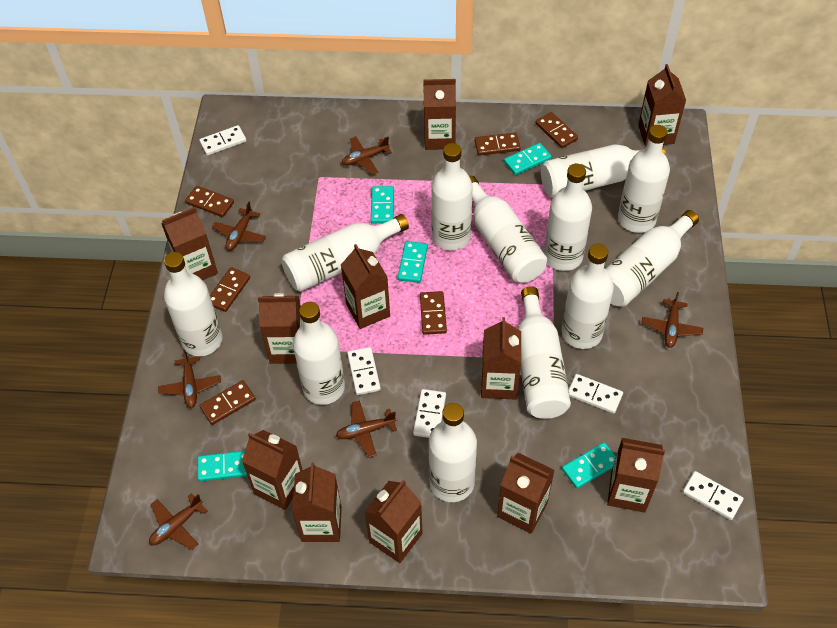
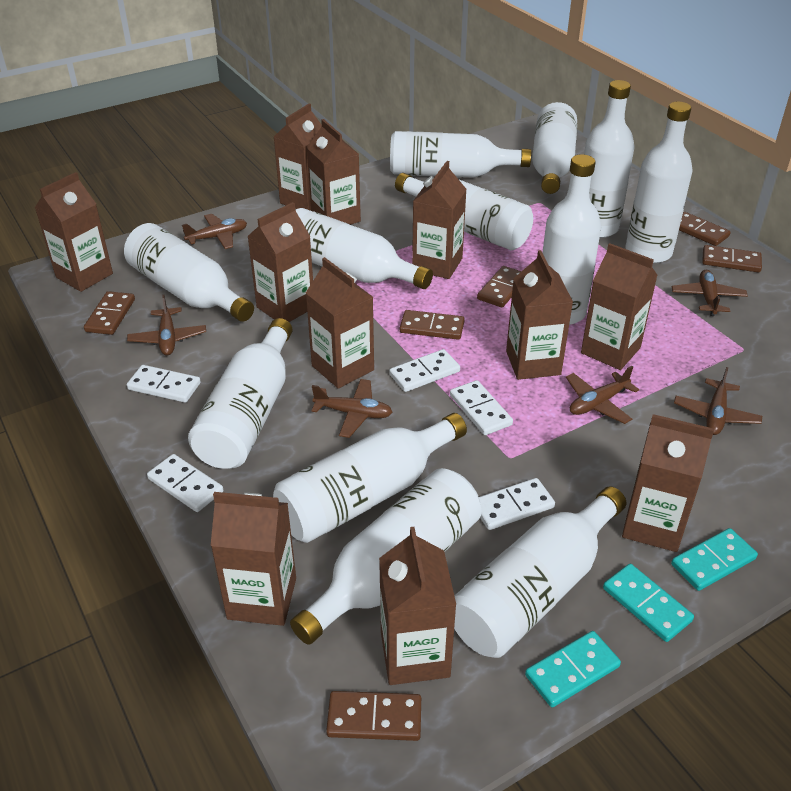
turquoise domino: [198,451,247,481] [371,186,394,224] [398,241,428,283] [504,143,552,175] [562,442,616,489] = 5 -> [525,631,621,707] [603,564,694,642] [671,528,758,591] = 3

